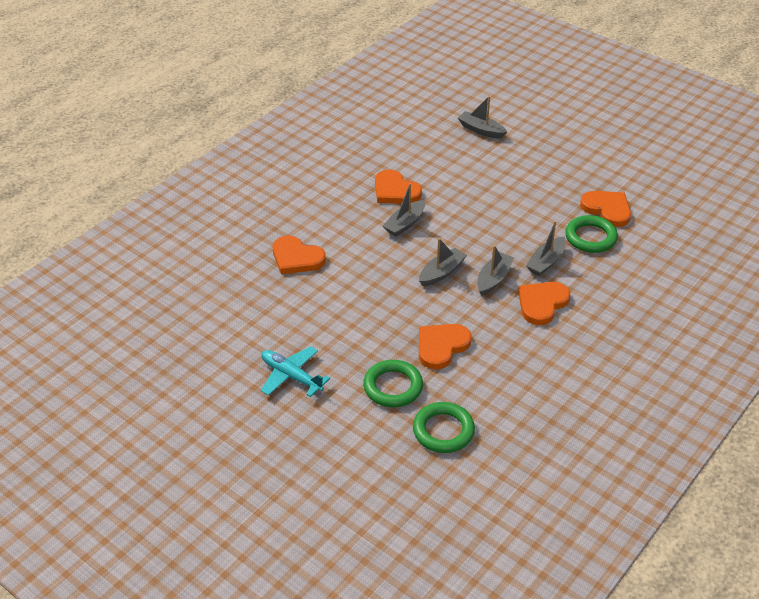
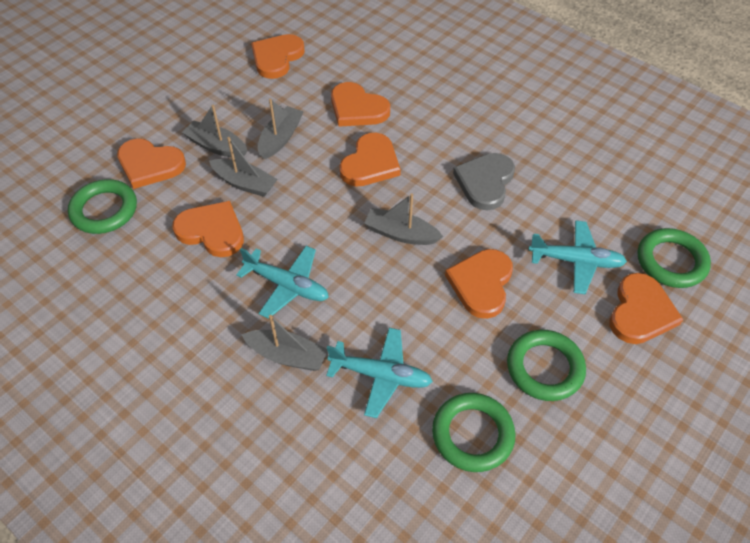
green ring: [363,360,423,407] [413,402,475,453] [565,215,618,253] = 3 -> [68,179,137,234] [432,393,516,472] [507,330,586,401] [638,228,711,288] = 4
grey heart: none = 0 -> [453,153,515,210] = 1
orange heart: [273,236,326,274] [375,169,422,204] [419,324,472,370] [518,282,570,325] [580,191,631,227] = 5 -> [117,139,186,189] [172,201,244,257] [251,34,305,79] [331,82,390,127] [339,133,401,187] [445,249,513,319] [610,273,684,344] = 7
turquoise plane: [261,346,330,397] = 1 -> [236,246,329,319] [326,328,433,418] [529,220,627,294] = 3

